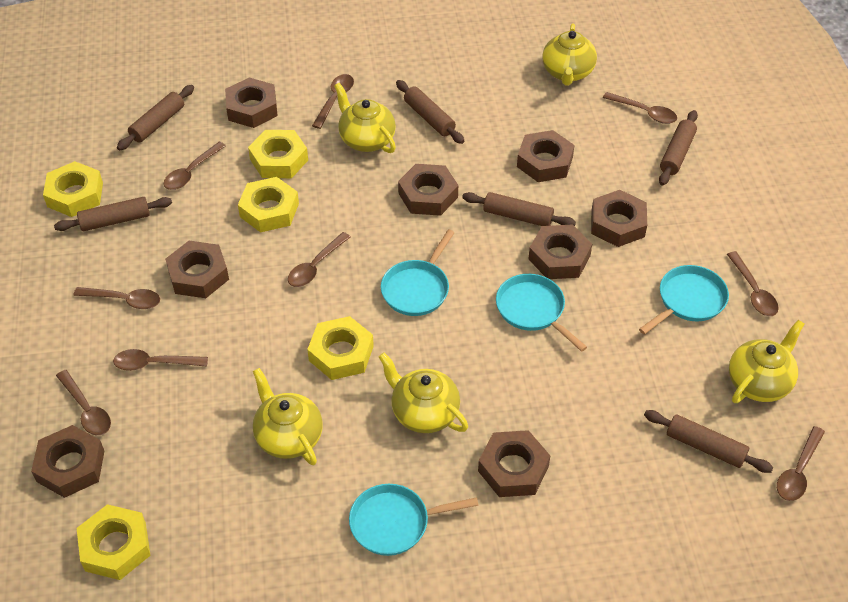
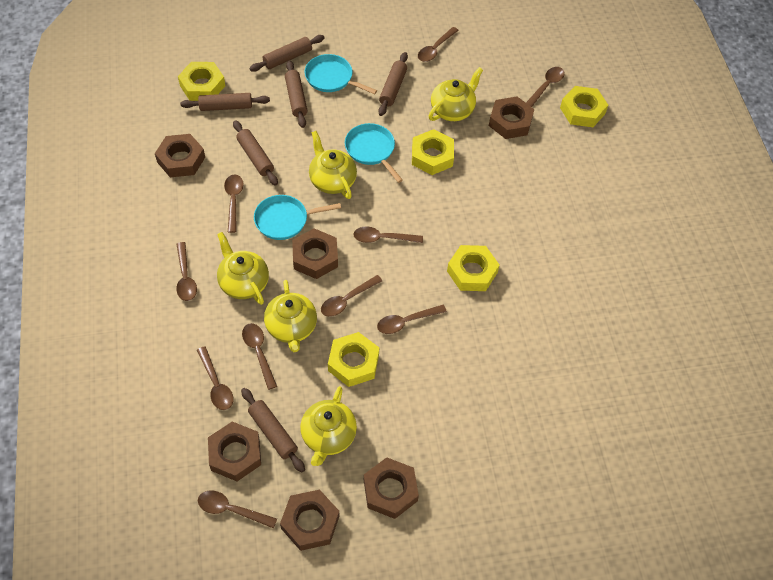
brown nut: [31,425,104,498] [165,241,229,298] [225,77,278,128] [398,164,458,216] [478,430,550,497] [517,130,575,182] [529,224,592,279] [591,190,647,247] = 8 -> [155,134,205,177] [208,421,261,481] [280,490,339,551] [292,228,338,279] [364,457,419,519] [489,97,534,139] = 6
brown spoon: [56,370,111,435] [74,287,160,309] [113,349,208,371] [164,142,226,190] [288,232,350,287] [312,74,354,129] [603,92,677,124] [727,251,779,316] [777,426,825,501] = 9 -> [176,242,197,301] [197,346,233,410] [198,491,277,528] [224,174,244,233] [242,323,277,390] [321,275,382,317] [353,226,423,243] [377,305,447,334] [418,27,459,62] [526,67,565,107] = 10
turquoise pan: [349,484,479,556] [381,229,455,316] [496,274,587,352] [639,265,729,334] = 4 -> [254,195,341,240] [305,54,377,94] [345,123,403,183] = 3

